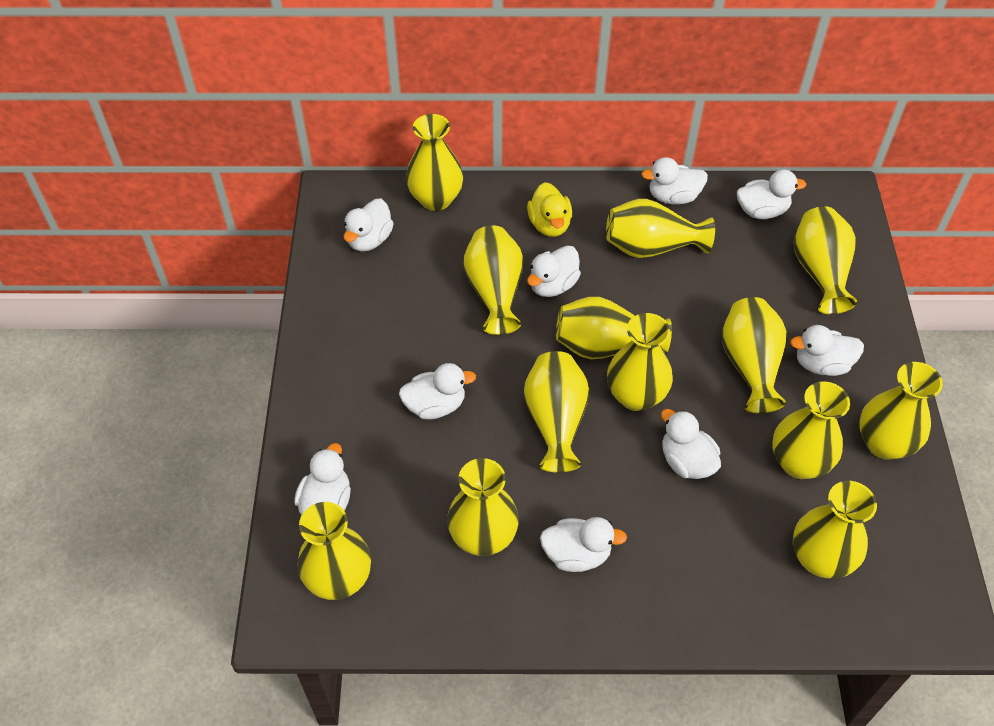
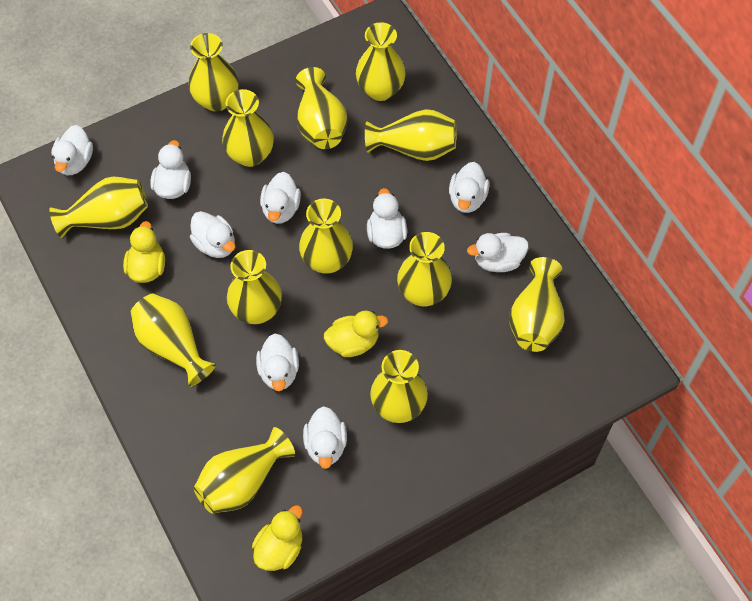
yellow duck: [527,182,572,237] = 1 -> [123,221,165,283] [252,505,303,571] [324,311,388,357] = 3

